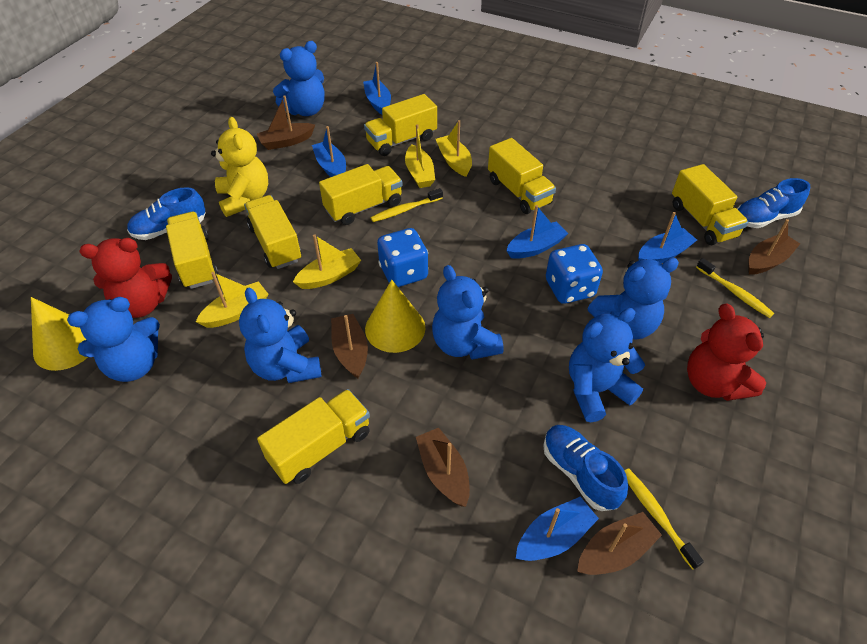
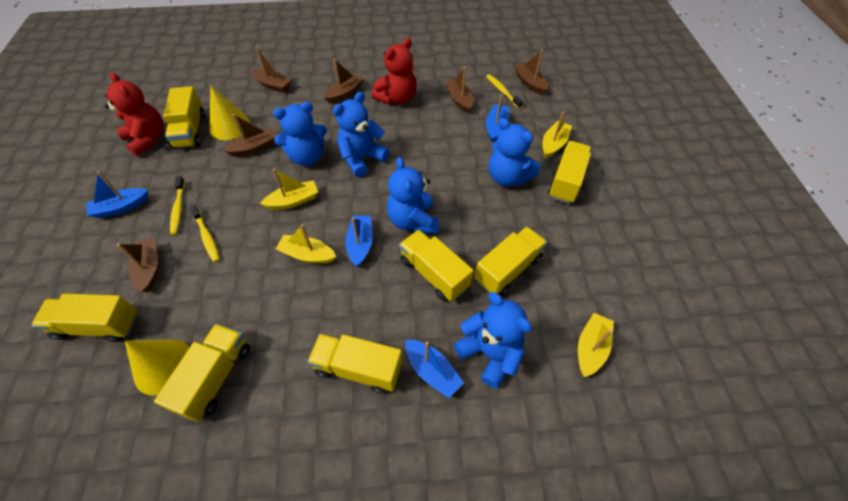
blue boat: [312,126,346,177] [363,62,391,115] [506,205,568,259] [516,497,599,561] [638,212,697,263] = 5 -> [86,171,148,218] [345,216,373,267] [405,340,464,398] [486,95,509,142] = 4
blue dice: [377,228,428,287] [546,244,603,304] = 2 -> none = 0
blue shoe: [127,187,206,240] [543,425,628,511] [737,178,810,228] = 3 -> none = 0
blue teddy bear: [67,297,160,382] [239,288,321,383] [273,41,325,116] [432,265,504,360] [569,308,645,423] [588,258,679,339] = 6 -> [273,102,327,166] [333,92,390,177] [387,157,439,233] [454,292,532,389] [489,118,540,186] = 5
brown boat: [257,95,315,150] [331,314,368,378] [416,428,470,507] [577,512,662,575] [748,219,800,275] = 5 -> [117,238,158,292] [224,114,276,157] [251,47,291,93] [325,59,364,104] [446,67,473,113] [514,50,548,95] = 6
yellow teddy bear: [211,117,268,217] = 1 -> none = 0

